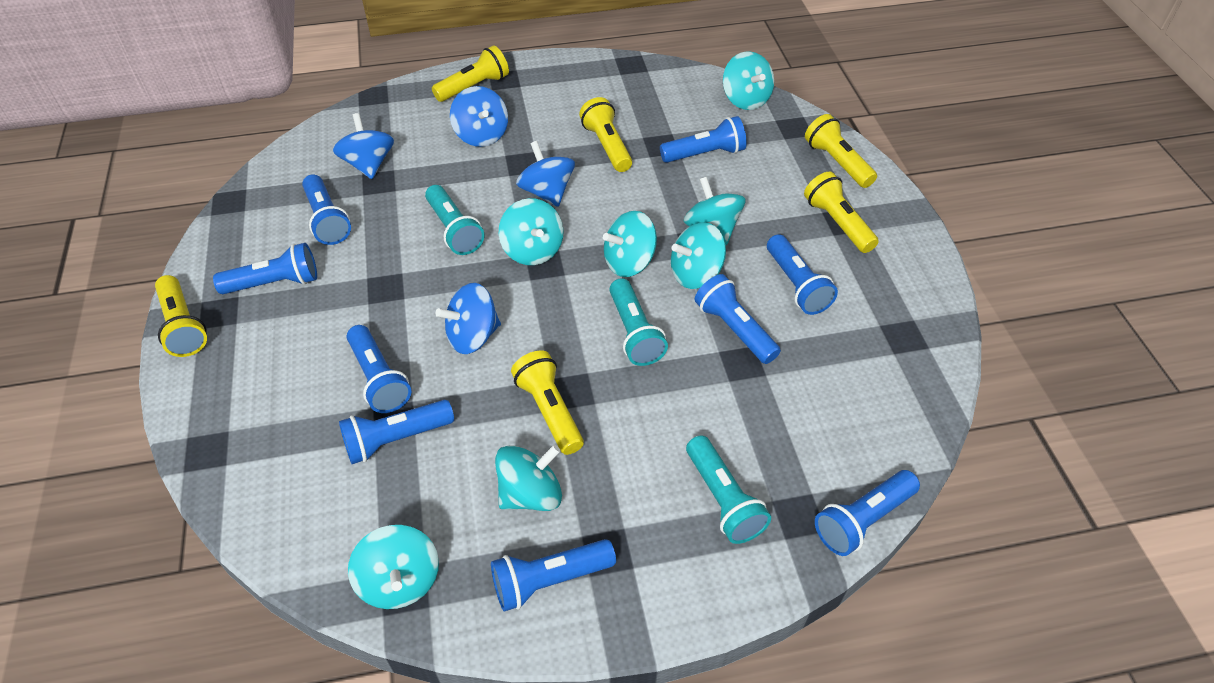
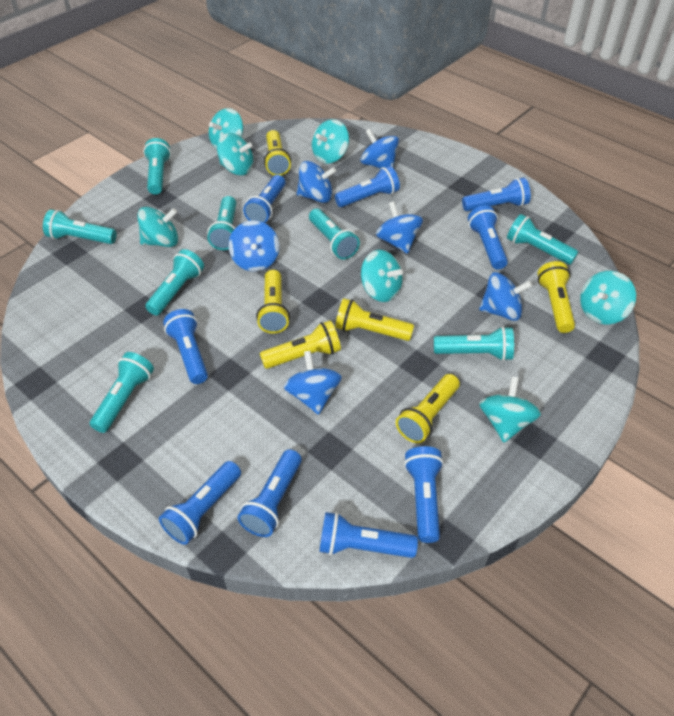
blue spinning top: [333,113,394,179] [435,283,501,354] [450,86,508,147] [516,141,575,207] = 4 -> [229,220,279,271] [283,351,342,415] [297,161,336,203] [360,128,399,169] [376,201,423,254] [479,272,532,321] = 6
turquoise flashlight: [425,185,485,255] [609,278,668,366] [686,435,771,544] = 3 -> [43,209,117,244] [90,352,154,433] [143,138,171,195] [145,249,204,316] [207,196,236,250] [309,209,360,259] [434,326,514,361] [507,214,578,265] = 8

